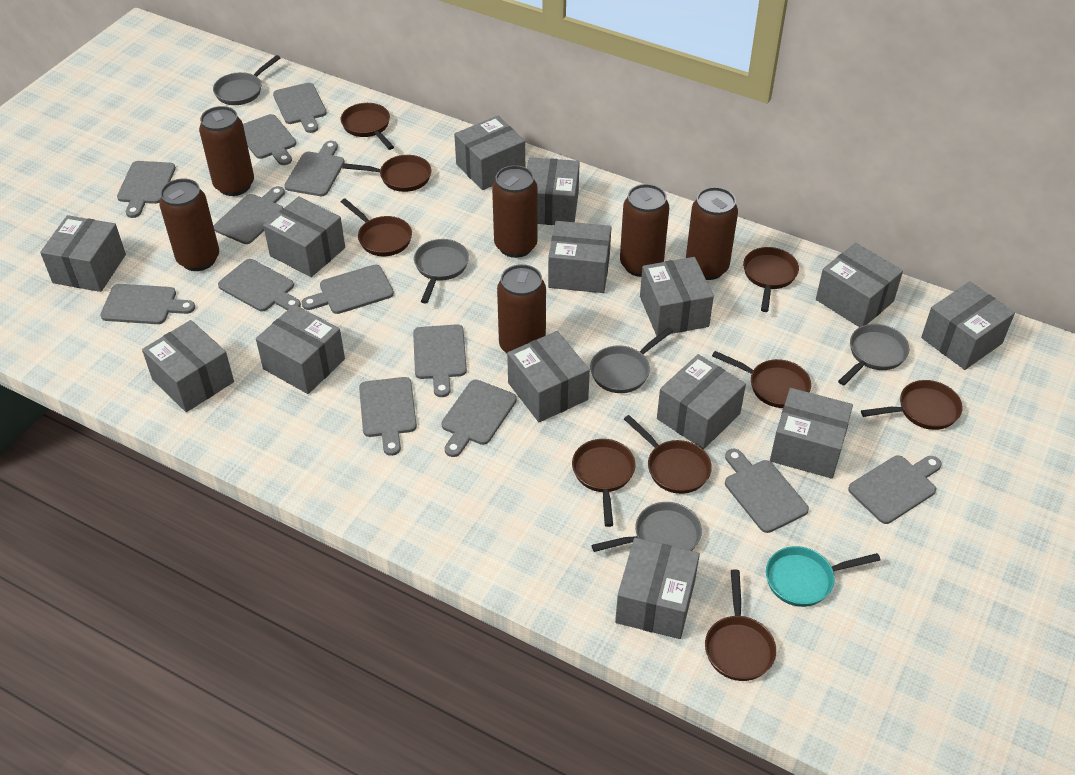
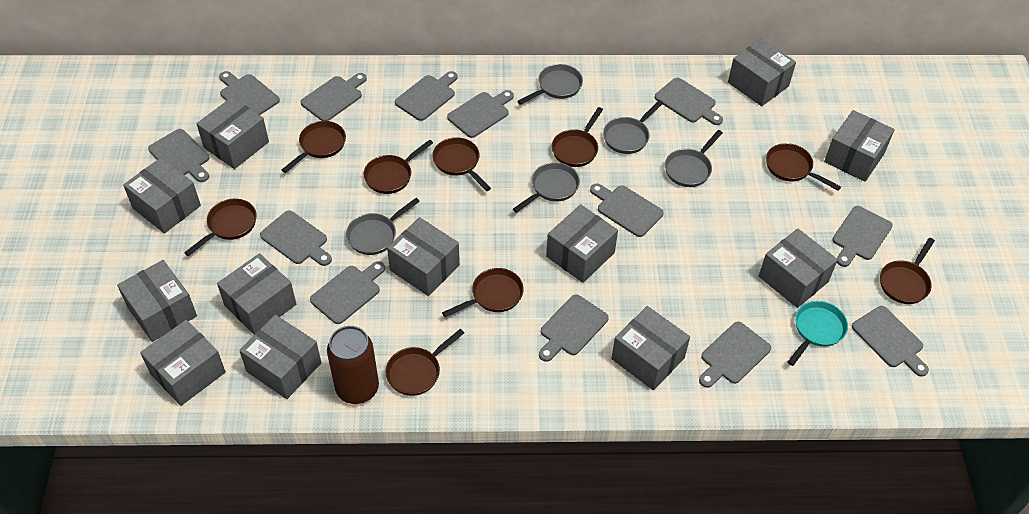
brown can: [159,179,219,271] [199,106,254,196] [492,165,538,258] [497,264,546,353] [620,184,669,277] [686,187,738,280] = 6 -> [327,326,379,404] = 1
grey box: [40,215,126,292] [142,320,234,412] [256,305,345,394] [263,196,345,277] [454,116,525,190] [507,331,590,422] [527,157,580,225] [548,221,611,293] [615,538,700,639] [640,257,714,336] [657,354,746,449] [770,388,853,479] [816,243,903,327] [921,282,1015,370] = 14 -> [117,260,197,342] [123,158,201,233] [140,320,226,406] [197,97,269,169] [217,253,296,335] [239,315,321,399] [387,217,460,296] [546,204,618,283] [611,306,690,390] [728,38,796,106] [759,228,838,308] [824,110,895,182] = 12

